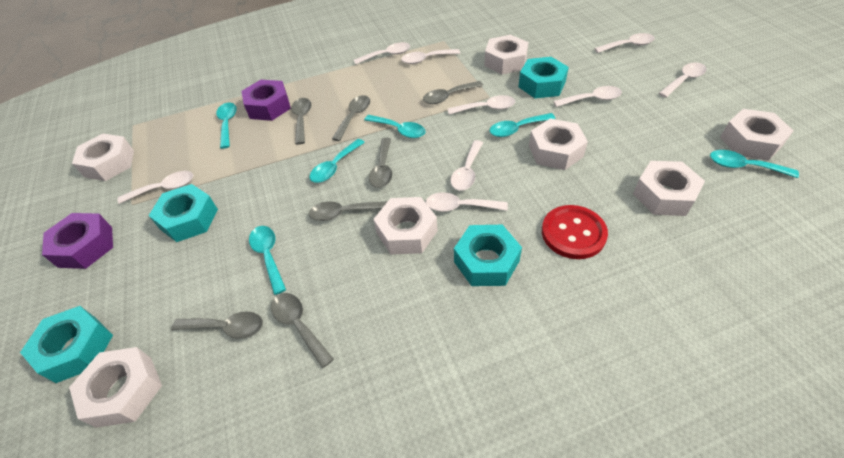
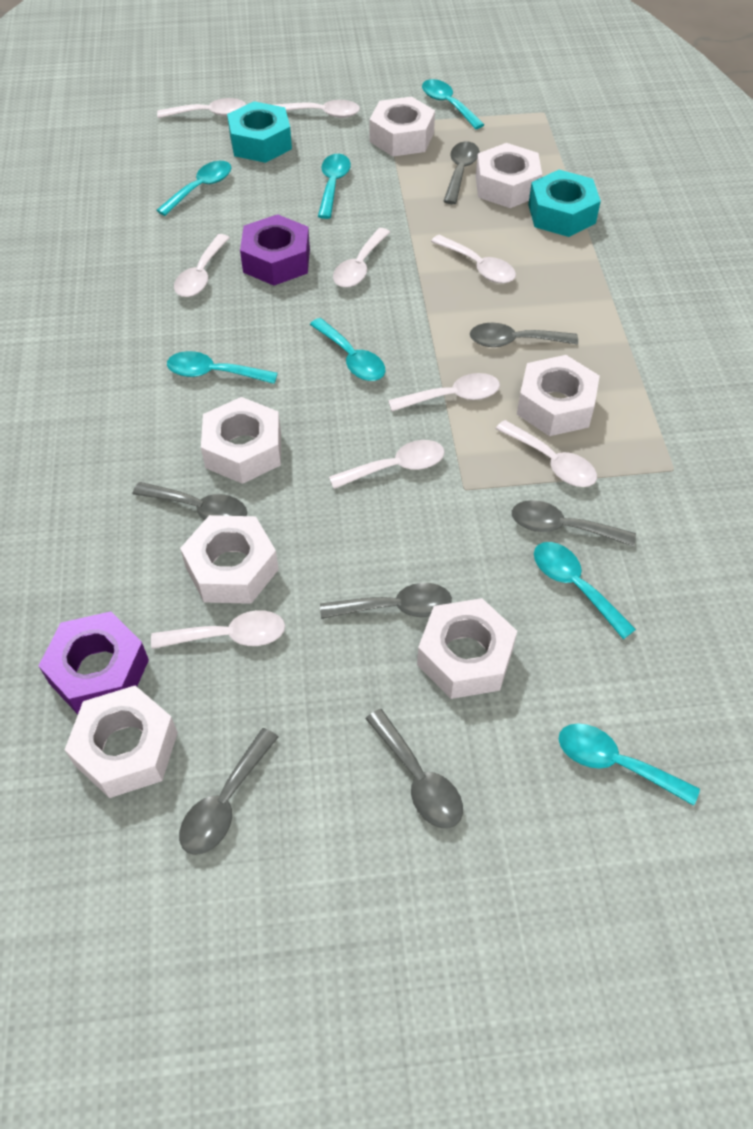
red button: [542,205,608,259] = 1 -> none = 0
turquoise nut: [20,306,113,383] [149,184,218,242] [454,225,522,286] [518,57,569,98] = 4 -> [227,101,292,163] [528,170,601,237] = 2
turquoise spoon: [216,103,237,149] [249,226,286,295] [309,139,365,183] [364,115,425,138] [490,113,556,137] [710,150,799,178] = 6 -> [156,161,232,216] [167,351,278,384] [310,318,385,381] [318,154,351,219] [422,79,485,129] [534,542,636,639] [559,723,700,806] = 7

